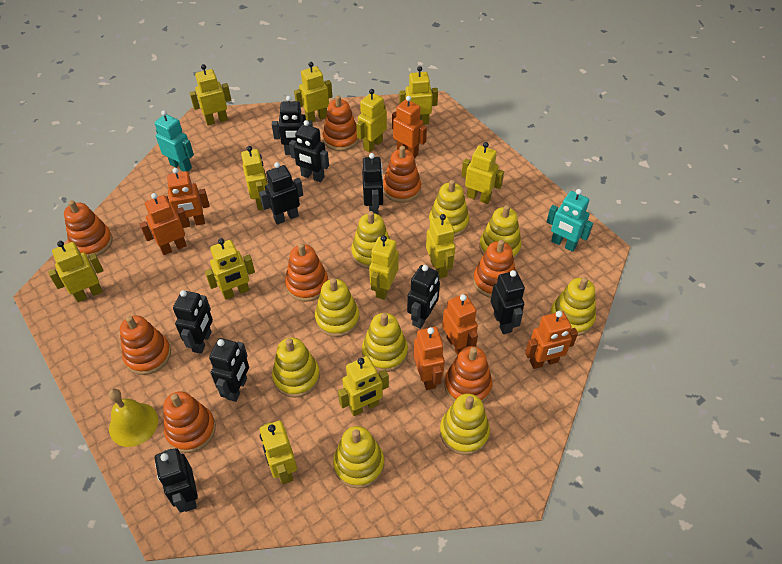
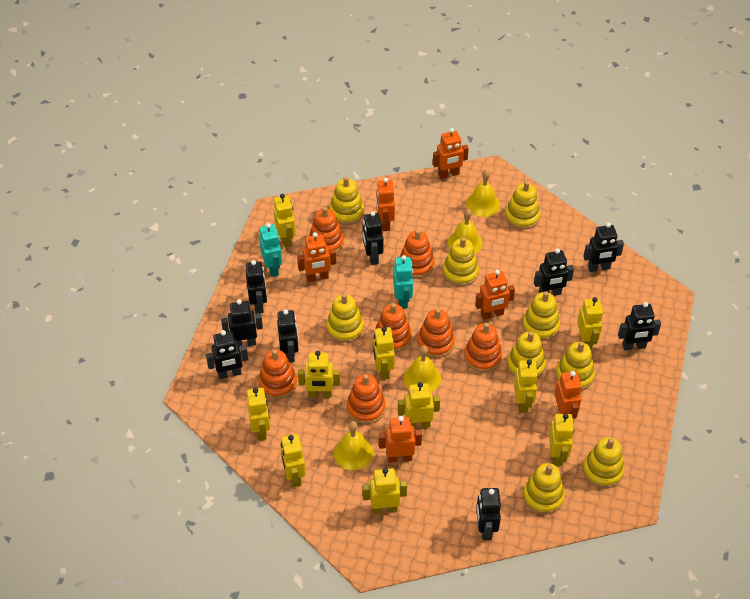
orange stacking toy: [64,200,113,258] [120,315,171,375] [163,391,216,453] [285,243,328,302] [323,95,359,151] [383,146,421,203] [444,346,492,403] [473,240,516,298] = 8 -> [258,349,297,399] [309,207,344,253] [347,374,386,424] [374,303,412,353] [400,230,435,279] [417,309,455,358] [464,323,502,372] = 7
yellow bell: [108,389,158,447] = 1 -> [334,421,373,470] [403,345,441,392] [448,209,483,254] [466,169,500,217] = 4
yellow robot: [48,241,104,302] [189,64,231,125] [205,238,255,300] [241,146,267,210] [260,420,297,484] [294,62,333,122] [338,356,389,416] [356,89,387,153] [369,235,399,300] [399,66,438,125] [426,214,456,279] [461,142,504,204] = 12 -> [247,388,270,441] [273,194,296,247] [281,434,306,487] [298,351,340,398] [363,468,407,514] [373,327,395,380] [398,382,440,429] [514,359,538,412] [549,414,574,466] [577,297,603,350] = 10

